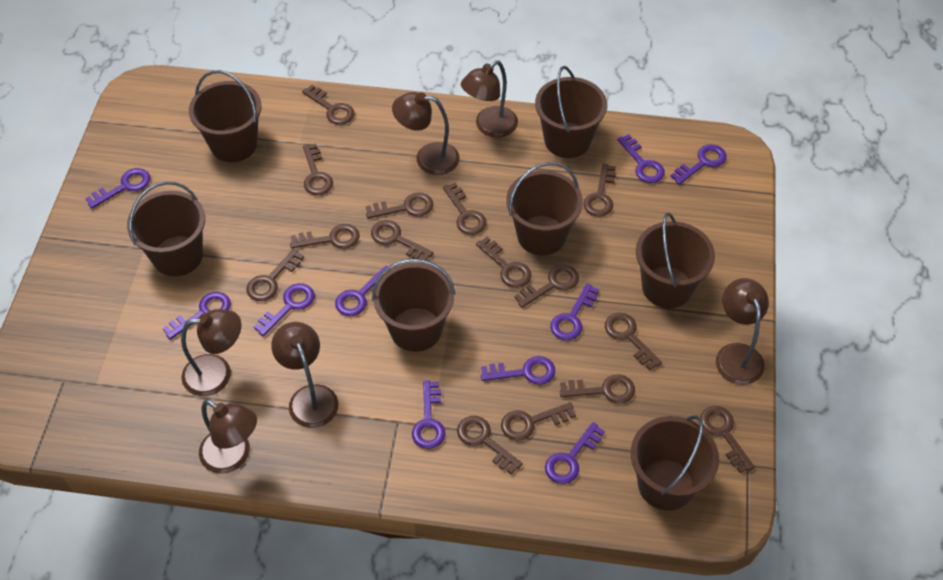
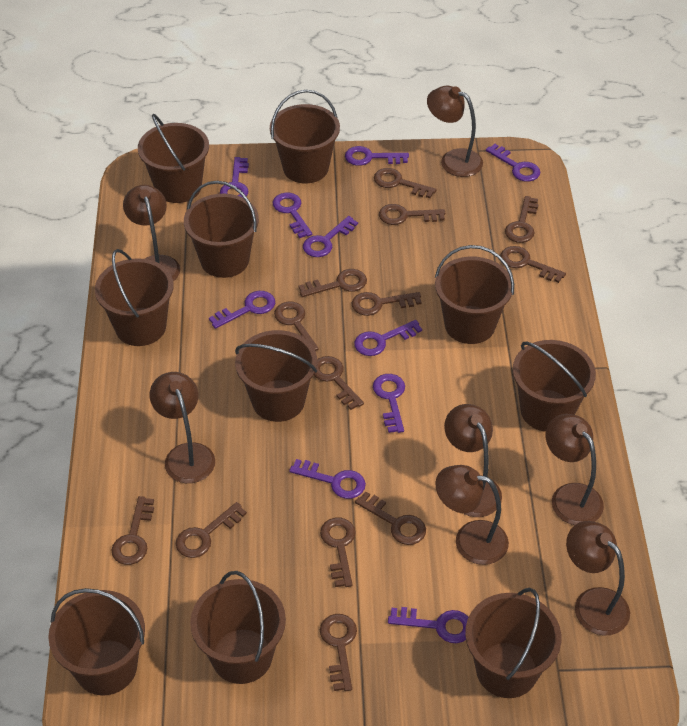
brown bucket: [127,181,205,277] [189,70,262,162] [372,259,455,352] [506,162,583,255] [535,66,607,158] [631,415,719,511] [636,213,715,308] = 7 -> [48,588,145,696] [95,249,174,346] [138,114,209,203] [184,181,259,278] [190,571,286,684] [235,330,317,422] [270,90,340,183] [435,245,514,344] [465,588,562,698] [513,340,596,432] = 10
brown key: [246,249,304,301] [290,224,360,249] [302,85,355,125] [303,144,333,195] [366,192,433,219] [371,220,433,260] [443,183,487,235] [457,416,523,474] [476,237,531,288] [501,402,576,440] [514,264,579,308] [560,374,635,404] [583,163,616,217] [605,313,662,370] [700,406,755,473] = 15 -> [111,496,154,565] [176,502,247,558] [274,302,319,351] [299,269,367,297] [314,356,364,410] [320,518,356,587] [320,614,357,691] [352,292,422,316] [355,492,426,545] [374,168,436,198] [379,204,445,225] [500,246,566,283] [505,196,538,243] = 13
brown lamp: [181,309,241,396] [199,400,257,474] [271,322,338,428] [392,92,460,175] [461,60,518,138] [716,278,769,385] = 6 -> [123,185,180,282] [150,372,215,483] [427,86,483,177] [436,465,509,565] [444,404,502,517] [546,414,604,525] [566,521,630,635] = 7

